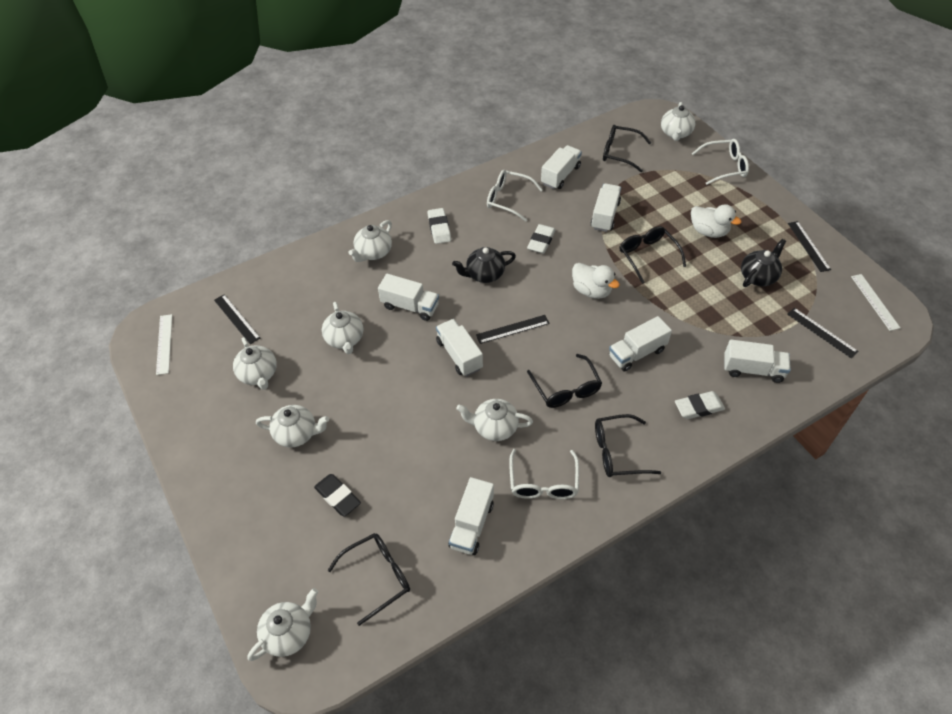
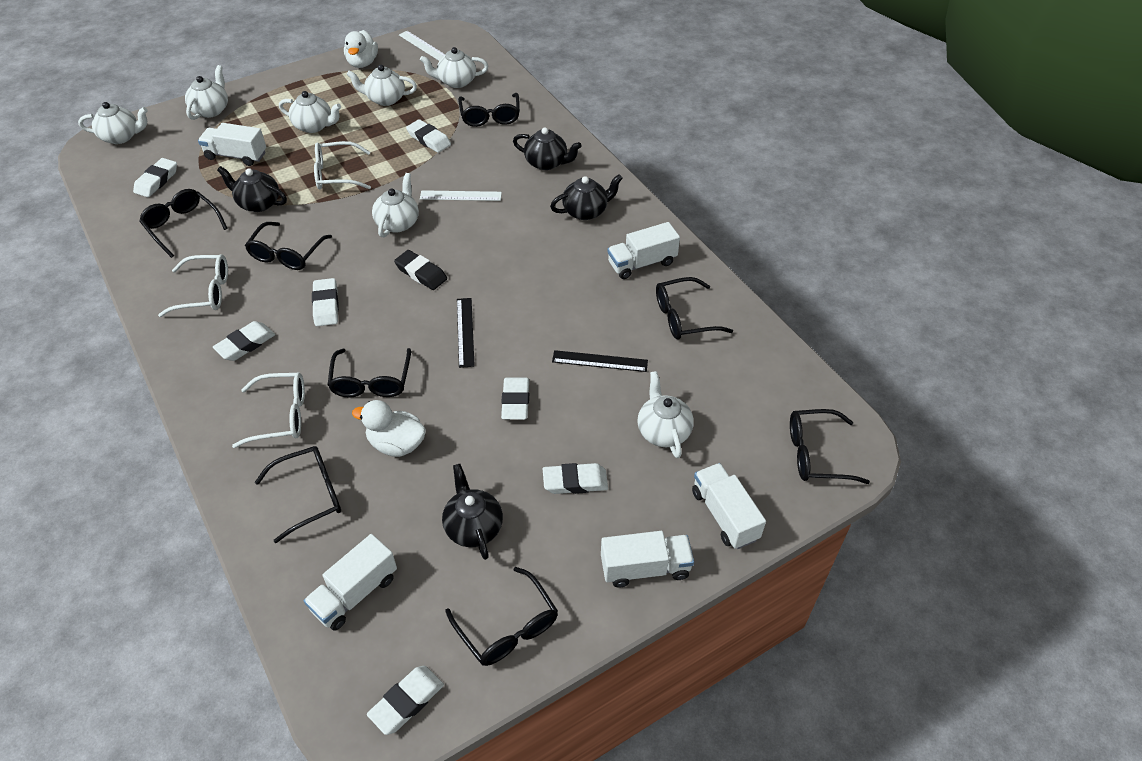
black glasses: [327,533,410,626] [527,354,602,408] [595,414,661,477] [603,125,651,172] [620,226,686,284] = 5 -> [139,189,228,258] [245,222,332,270] [255,446,341,543] [328,348,411,398] [445,567,558,666] [458,93,520,127] [656,277,733,340] [790,409,870,484] = 8
black ruler: [214,294,260,344] [476,315,550,344] [787,308,859,358] [788,221,831,272] = 4 -> [457,298,475,368] [552,350,648,372] = 2
black teapot: [452,247,516,283] [741,239,786,287] = 2 -> [217,166,287,212] [442,464,503,560] [513,127,582,170] [550,174,623,220] = 4
white eraser: [427,208,451,244] [527,224,556,254] [675,391,725,419] = 3 -> [133,158,177,197] [213,321,275,361] [312,278,339,326] [367,666,444,735] [406,119,451,153] [501,377,529,420] [543,463,608,494] = 7
white truck: [378,274,439,321] [436,319,483,376] [448,477,494,555] [541,145,582,189] [591,183,621,232] [609,316,672,372] [724,340,791,383] = 7 -> [198,123,266,166] [304,534,397,631] [601,531,694,588] [607,222,680,279] [692,463,766,549] = 5

